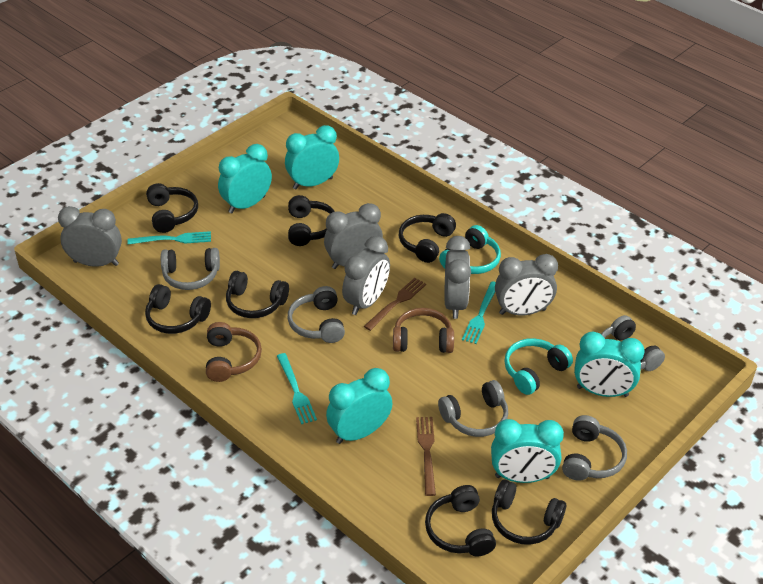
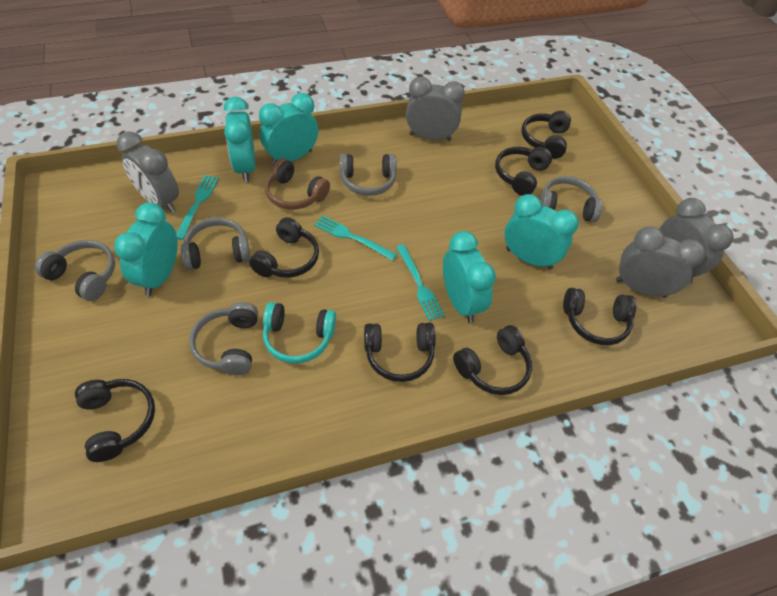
brown fork: [364,278,426,331] [416,417,436,496] = 2 -> none = 0
brown headphones: [206,322,262,382] [393,308,454,353] = 2 -> [265,158,330,210] = 1
grey clock: [58,206,122,267] [324,203,383,269] [342,236,390,315] [445,236,471,319] [495,254,558,316] = 5 -> [117,131,179,213] [406,77,465,141] [616,226,705,298] [659,198,734,284] = 4
turquoise headphones: [439,225,501,274] [504,338,573,395] = 2 -> [263,302,336,363] = 1

